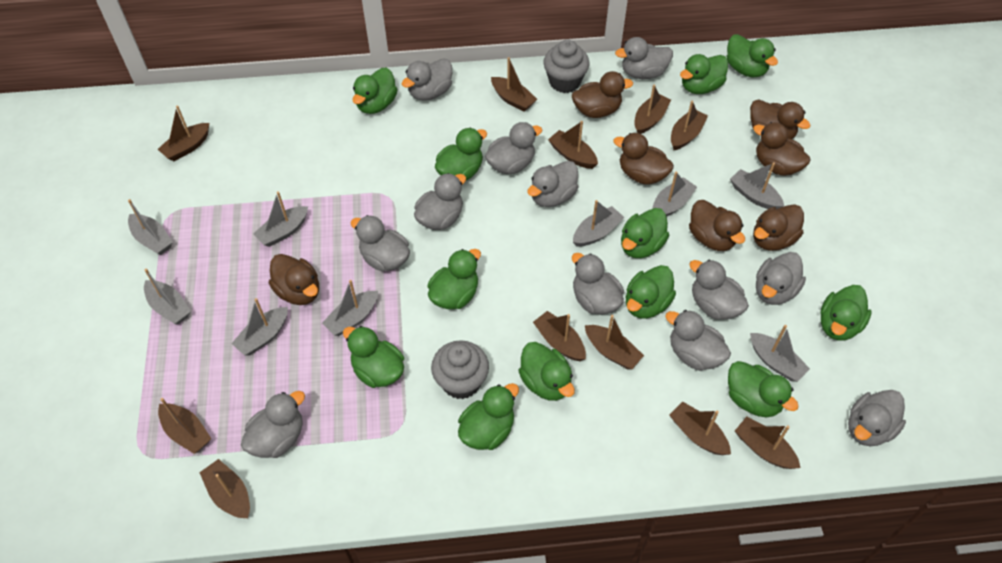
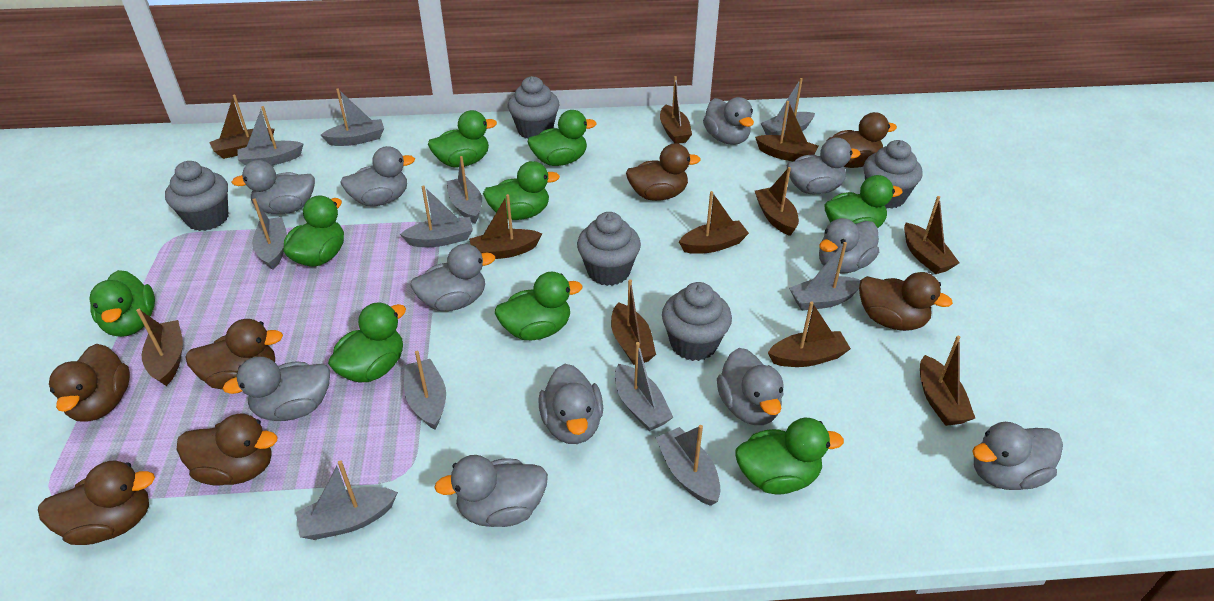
green duck: [343,326,404,388] [352,67,398,114] [427,249,481,309] [435,128,487,180] [458,383,519,450] [518,342,575,401] [621,208,669,258] [626,265,676,319] [680,54,728,94] [727,34,778,77] [728,361,799,417] [820,285,872,341] = 12 -> [89,270,155,337] [283,195,344,266] [328,303,406,382] [428,110,497,167] [483,161,560,220] [495,272,582,340] [528,110,597,166] [735,418,844,494] [824,175,903,228] = 9
grey boat: [128,199,173,255] [144,269,191,324] [231,298,288,355] [253,191,308,247] [322,280,378,336] [573,200,625,247] [652,171,697,217] [730,162,784,209] [750,325,810,382] = 9 -> [238,106,304,166] [252,199,287,270] [296,460,398,540] [321,89,384,146] [400,185,473,247] [404,351,446,430] [446,156,482,224] [615,342,673,431] [655,425,721,506] [761,78,815,135] [789,242,860,311] = 11
grey cupcake: [431,340,489,399] [543,39,590,93] = 2 -> [165,161,228,231] [508,76,559,139] [577,212,641,286] [662,282,732,361] [864,140,923,208] = 5
grey duck: [241,391,305,458] [350,215,410,272] [402,58,452,101] [414,173,466,230] [485,122,542,174] [527,161,579,207] [572,253,624,315] [615,37,673,79] [665,310,731,371] [689,260,749,320] [756,252,806,305] [848,390,906,446] = 12 -> [223,357,330,421] [232,160,315,214] [340,146,415,206] [410,244,495,311] [434,455,548,527] [538,364,603,444] [703,97,754,145] [717,348,784,425] [787,138,861,194] [819,218,879,273] [972,422,1063,490] = 11

